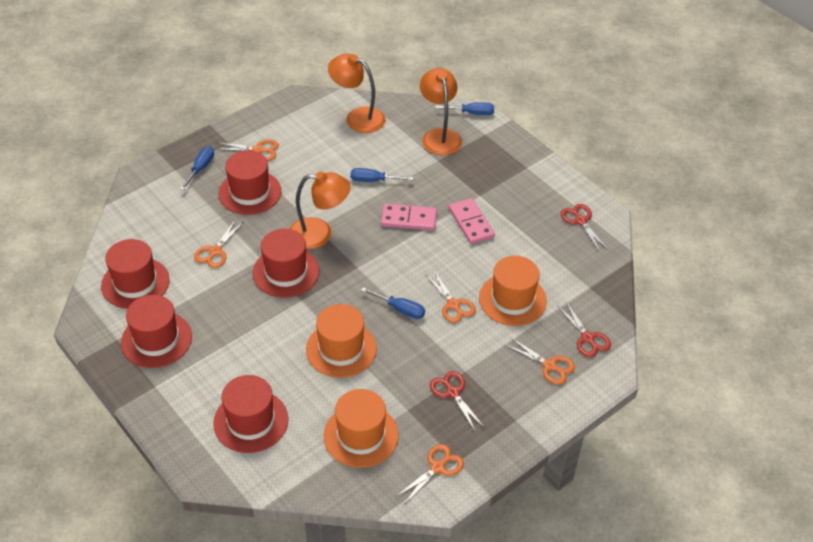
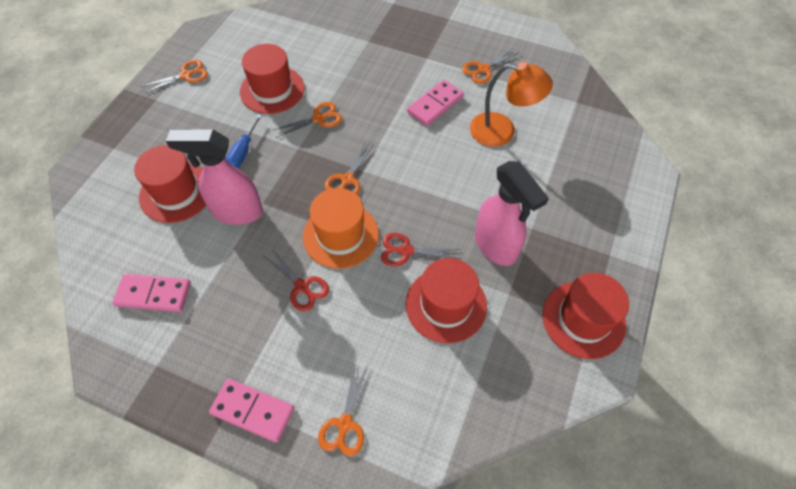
blue screwdriver: [180,146,214,190] [350,168,413,182] [361,287,425,319] [435,102,494,115] = 4 -> [226,114,262,168] = 1
orange hat: [306,304,377,378] [324,389,399,468] [479,256,547,326] = 3 -> [303,188,379,269] = 1
orange lamp: [289,171,351,249] [328,54,386,133] [420,68,462,155] = 3 -> [470,62,553,147] = 1
pink domino: [381,204,437,231] [449,198,495,244] = 2 -> [113,274,191,312] [209,379,294,443] [407,80,464,126] = 3
pink spray bottle: none = 0 -> [166,129,263,225] [475,161,549,266] = 2
red hat: [101,239,170,309] [121,295,192,368] [213,375,288,453] [219,150,281,215] [253,228,319,298] = 5 -> [134,145,206,223] [240,44,305,114] [406,258,487,343] [542,273,629,359] = 4
red scissors: [430,371,485,432] [558,302,611,357] [561,204,608,252] = 3 -> [264,249,329,311] [381,233,461,267] = 2

